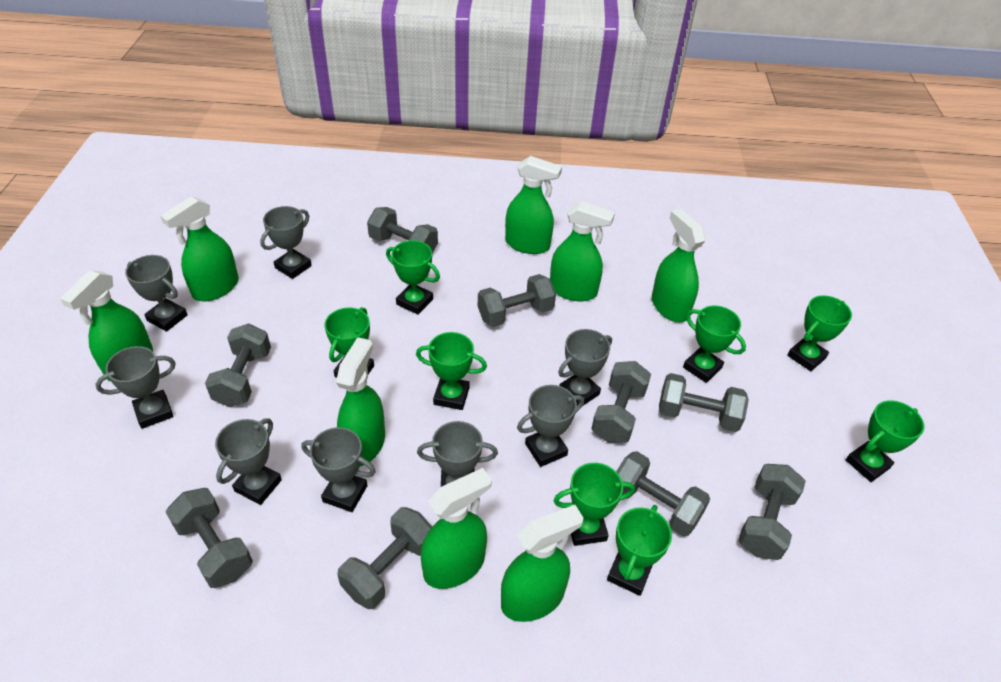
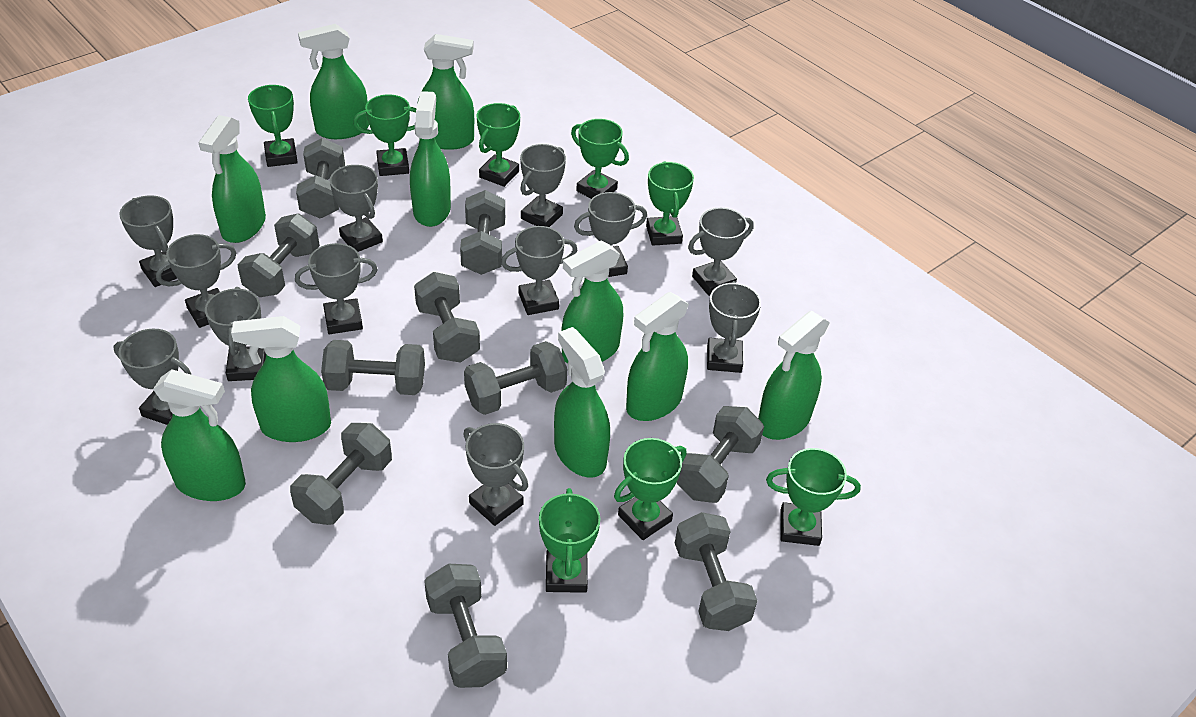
green spray bottle: [60,270,153,381] [160,196,239,301] [336,337,385,466] [421,468,492,589] [501,505,584,622] [505,156,562,254] [550,201,615,301] [652,209,706,322] = 8 -> [153,369,246,501] [198,115,266,243] [231,316,331,442] [298,24,369,139] [410,91,451,227] [418,34,474,150] [554,327,610,478] [562,240,624,364] [626,292,689,421] [758,311,830,440] = 10
grey dumbbell: [166,488,253,588] [205,324,271,407] [337,507,432,609] [367,207,438,253] [478,274,556,327] [591,361,651,443] [616,451,710,536] [659,373,749,432] [738,464,806,560] = 9 -> [238,214,320,297] [290,423,392,525] [296,138,345,219] [321,340,425,395] [414,272,480,363] [424,564,507,688] [460,190,505,275] [464,341,567,415] [675,512,758,631] [677,406,764,503] = 10
grey trophy: [95,346,176,429] [125,255,188,332] [215,418,282,505] [260,206,312,279] [302,427,376,512] [417,421,498,487] [517,385,584,467] [558,329,612,405] = 8 -> [113,329,192,425] [119,195,177,287] [156,234,237,328] [205,287,266,381] [295,243,378,334] [330,165,383,252] [464,423,528,526] [501,226,577,315] [520,144,566,227] [574,192,647,277] [688,208,754,296] [707,281,761,373] = 12

